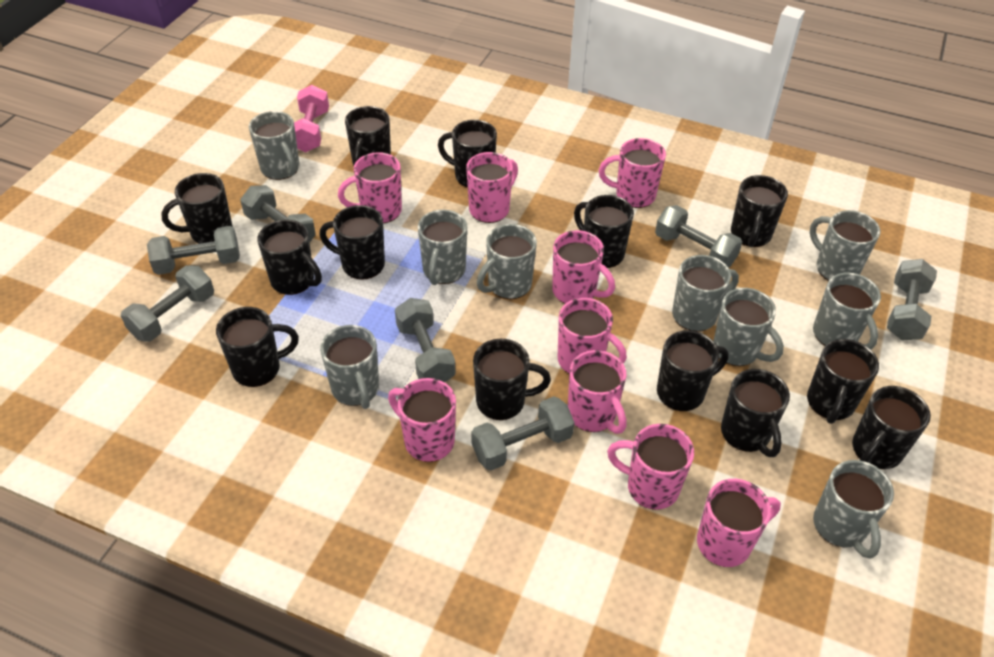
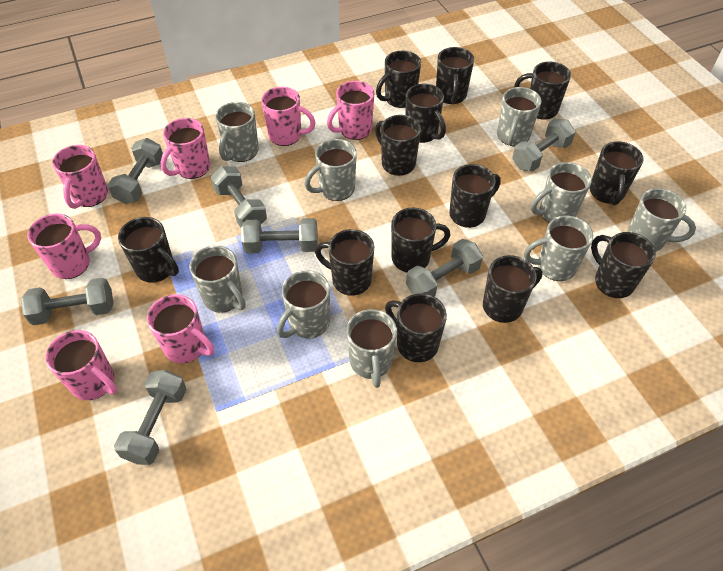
pink dumbbell: [294,85,329,152] = 1 -> none = 0
pink mug: [338,152,402,223] [388,378,456,462] [466,152,518,223] [552,230,615,304] [558,298,627,373] [568,350,627,434] [599,138,666,208] [607,424,694,509] [697,479,781,567] = 9 -> [27,214,101,279] [45,330,118,400] [52,145,108,209] [147,294,214,363] [161,118,210,179] [261,87,316,146] [327,81,374,140] = 7

